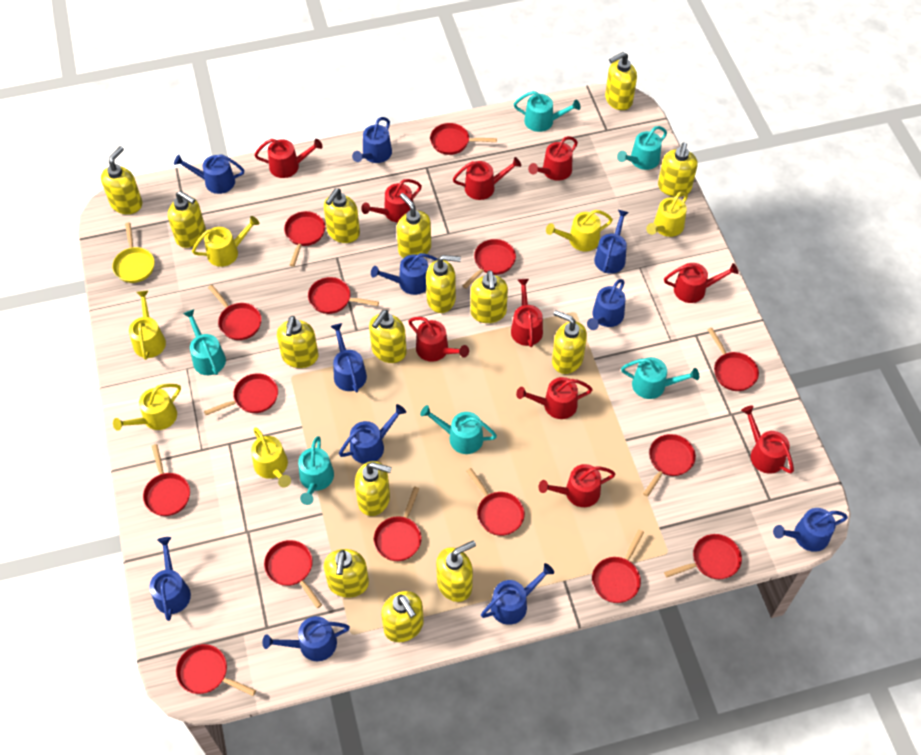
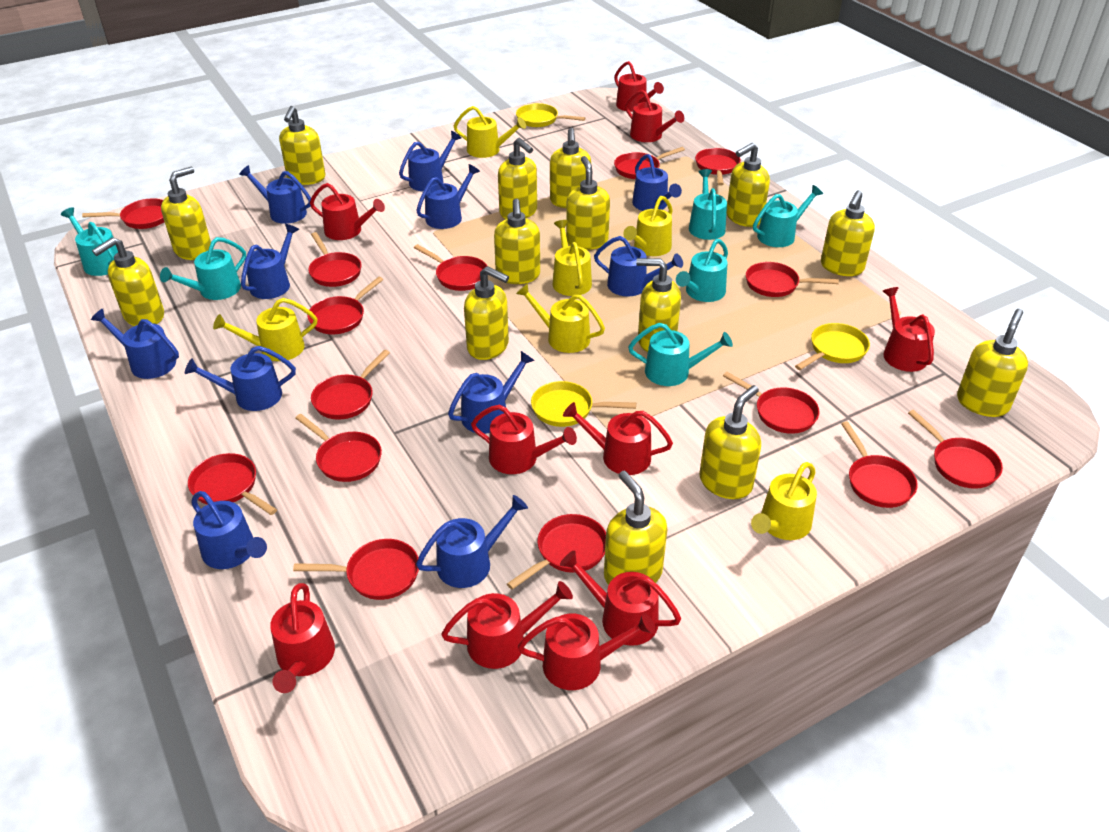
yellow pan: [112,223,155,283] = 1 -> [516,103,586,127] [531,381,636,427] [795,323,870,370] = 3
yellow soap dispenser: [101,146,142,214] [168,191,206,248] [277,316,318,368] [324,189,360,243] [324,549,369,598] [355,461,392,516] [369,310,407,363] [381,591,424,642] [397,193,431,258] [426,255,461,313] [436,541,476,602] [470,270,508,323] [552,310,587,374] [605,52,637,110] [658,142,697,197] = 15 -> [92,237,164,326] [161,167,211,260] [279,106,325,185] [464,266,509,360] [494,199,540,284] [498,138,537,219] [550,128,591,208] [566,156,610,250] [604,471,668,585] [636,258,681,352] [699,385,761,499] [727,143,770,227] [821,190,875,276] [957,309,1028,417] = 14

